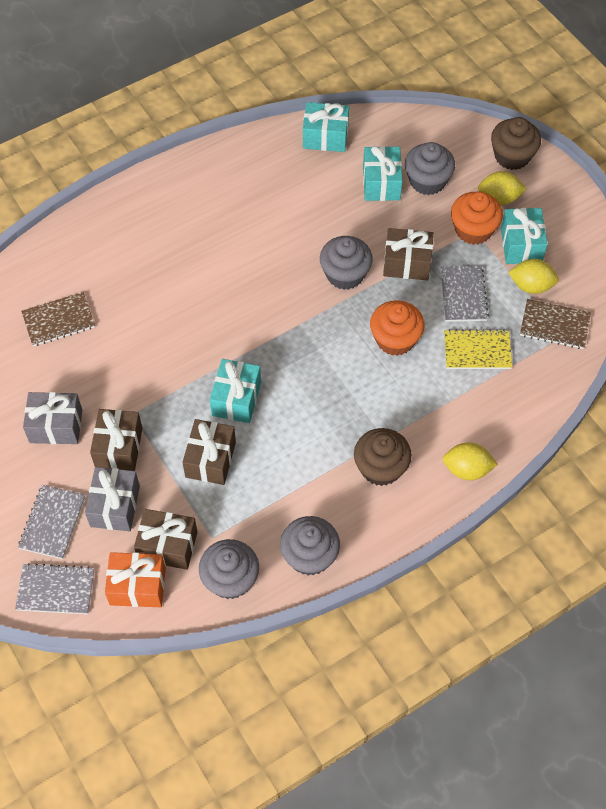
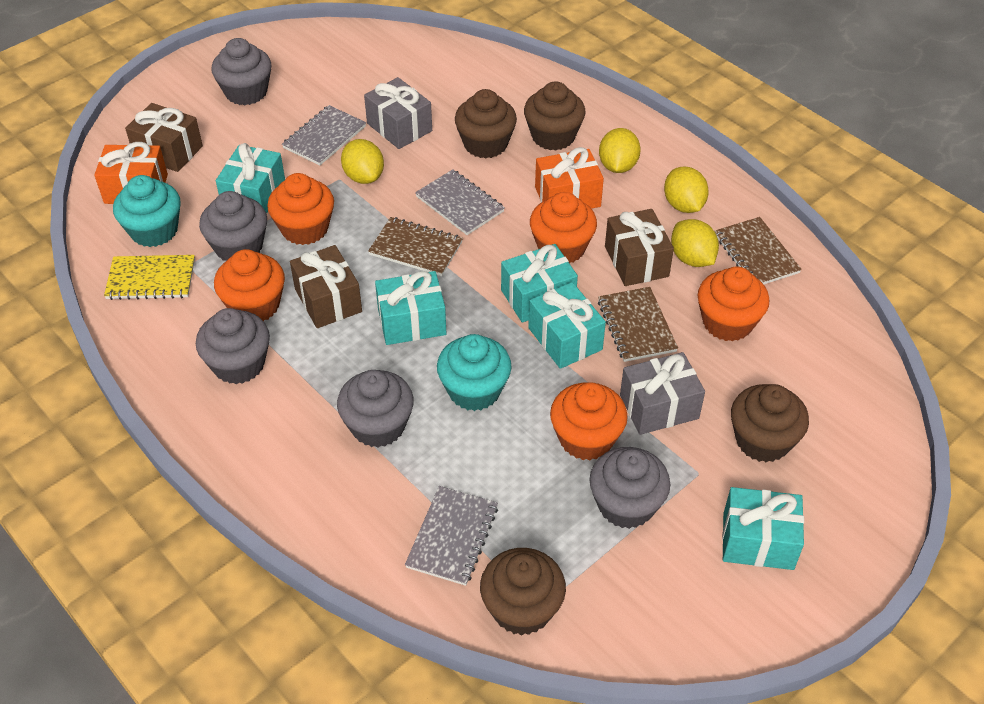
brown cupcake: [354,428,412,486] [491,117,541,170] = 2 -> [455,89,517,158] [480,548,566,636] [524,81,586,151] [731,384,809,462] = 4
brown gift: [90,409,142,471] [134,509,197,570] [182,419,236,485] [383,228,434,280] = 4 -> [125,103,203,172] [290,245,362,328] [605,209,674,286] = 3
brown notebook: [21,292,95,346] [520,299,591,349] = 2 -> [368,217,463,276] [598,287,678,362] [715,217,802,284] = 3
grey cupcake: [199,539,259,599] [280,516,340,576] [320,236,373,290] [405,142,455,195] = 4 -> [196,308,270,384] [199,191,267,261] [212,38,271,106] [337,370,414,447] [589,447,670,529] = 5
orange cupcake: [370,300,425,356] [451,192,503,245] = 2 -> [214,249,285,321] [267,173,334,245] [530,192,597,263] [550,382,628,461] [698,267,769,341] = 5
orange gift: [105,552,166,607] = 1 -> [94,142,168,204] [535,147,604,209] = 2
turquoise cupcake: none = 0 -> [113,175,181,247] [437,334,512,411] = 2
turquoise gift: [210,359,261,423] [303,102,349,152] [363,146,403,201] [501,208,548,264] = 4 -> [216,143,285,214] [375,271,446,345] [501,244,578,323] [528,282,606,369] [722,487,804,570] = 5
yellow lemon: [443,442,498,480] [478,171,526,205] [508,259,559,294] = 3 -> [341,139,384,184] [599,128,641,173] [664,166,709,213] [671,219,719,267] = 4

